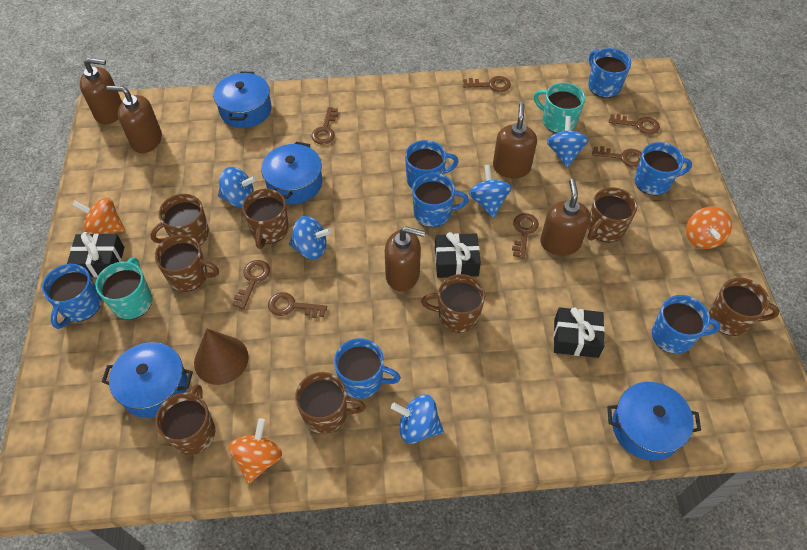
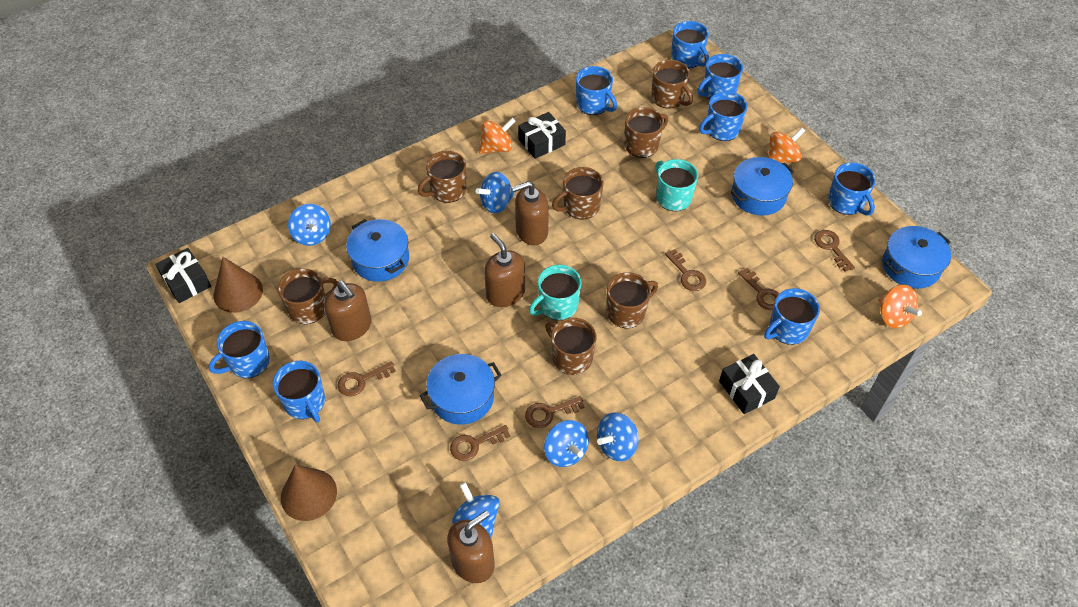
blue mug: [42,264,102,329] [334,338,401,399] [405,140,459,189] [412,173,469,227] [588,48,631,98] [634,142,692,195] [652,295,721,354] = 7 -> [209,321,270,378] [273,361,325,423] [576,66,617,115] [671,21,709,68] [698,54,743,99] [699,91,747,141] [764,288,820,345] [828,163,876,216] = 8
brown cone: [194,329,249,385] = 1 -> [214,257,263,313] [281,465,337,521] = 2
brown key: [233,260,270,309] [268,292,327,318] [311,107,338,144] [463,76,511,92] [512,213,539,259] [592,146,642,167] [609,114,660,135] = 7 -> [338,361,396,396] [450,425,510,461] [525,396,585,428] [665,249,706,291] [738,267,780,310] [814,230,855,272] = 6
brown mug: [150,194,209,245] [155,235,219,292] [155,384,215,455] [242,189,289,249] [295,372,366,434] [421,274,485,332] [587,187,637,242] [709,278,779,336] = 8 -> [278,269,338,324] [418,151,466,203] [545,318,597,375] [552,167,604,220] [607,272,658,328] [625,107,668,158] [651,60,693,108] = 7
brown soap dispenser: [80,58,122,125] [106,86,162,153] [385,227,425,291] [493,103,537,178] [540,179,590,256] = 5 -> [324,281,372,341] [447,510,495,583] [484,233,525,307] [512,181,549,245] = 4

